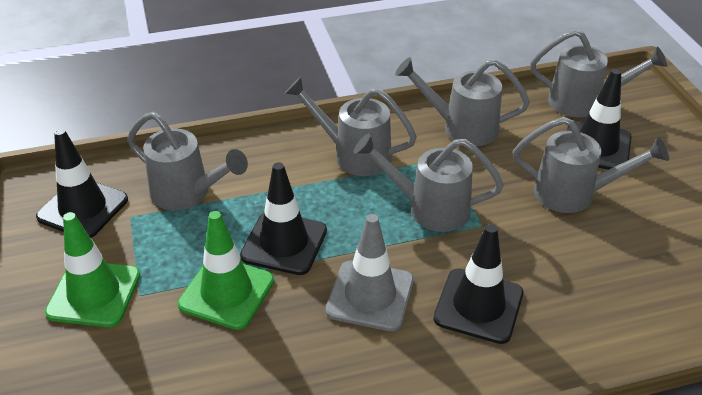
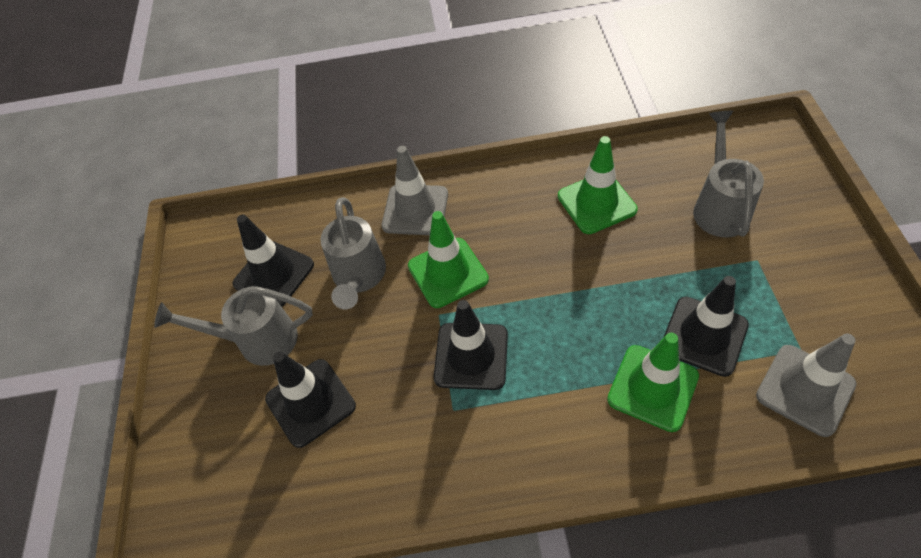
green traffic cone: [45,212,140,327] [178,211,274,330] = 2 -> [408,211,489,308] [558,136,638,234] [607,333,699,432] = 3
grey traffic cone: [326,214,414,331] = 1 -> [382,146,448,235] [756,334,857,437] = 2
grey watering can: [127,112,248,210] [285,77,417,176] [354,133,504,232] [395,57,530,146] [513,117,669,213] [530,29,667,117] = 6 -> [154,286,313,366] [321,197,386,309] [693,111,764,237] = 3

